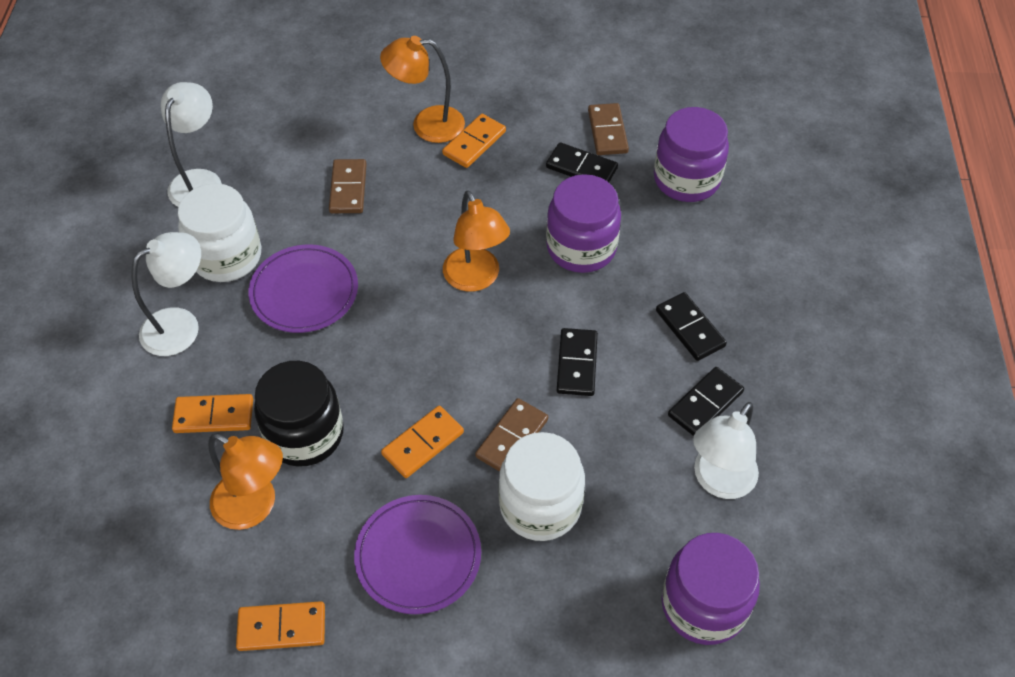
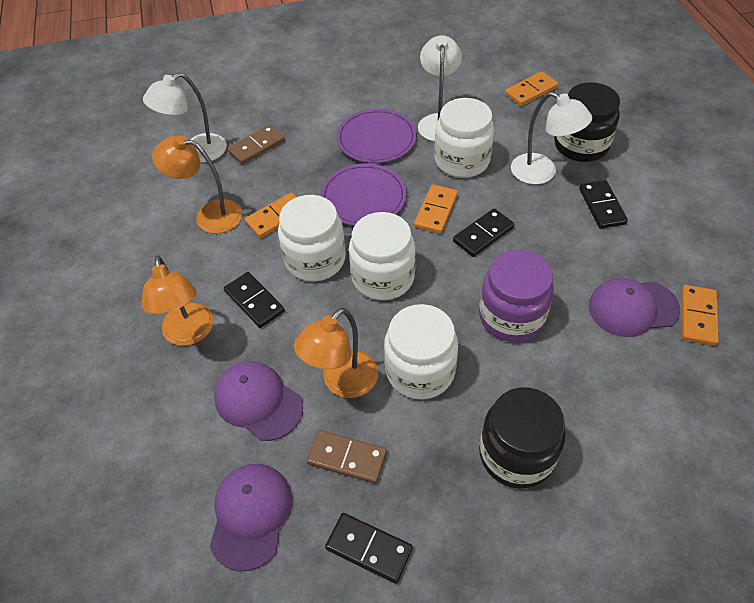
black jar: [254,361,344,467] = 1 -> [479,388,566,489] [554,82,620,162] = 2
brown domino: [329,159,367,213] [475,398,548,472] [588,103,629,155] = 3 -> [227,125,285,165] [306,430,387,484] = 2
purple cap: none = 0 -> [210,464,292,571] [214,361,303,441] [589,278,680,337] = 3
purple jar: [546,174,621,273] [654,107,729,202] [662,533,760,645] = 3 -> [479,250,554,342] = 1
white jar: [178,183,261,282] [499,432,585,541] = 2 -> [278,195,346,281] [349,212,416,300] [384,304,458,399] [434,98,494,178] = 4

